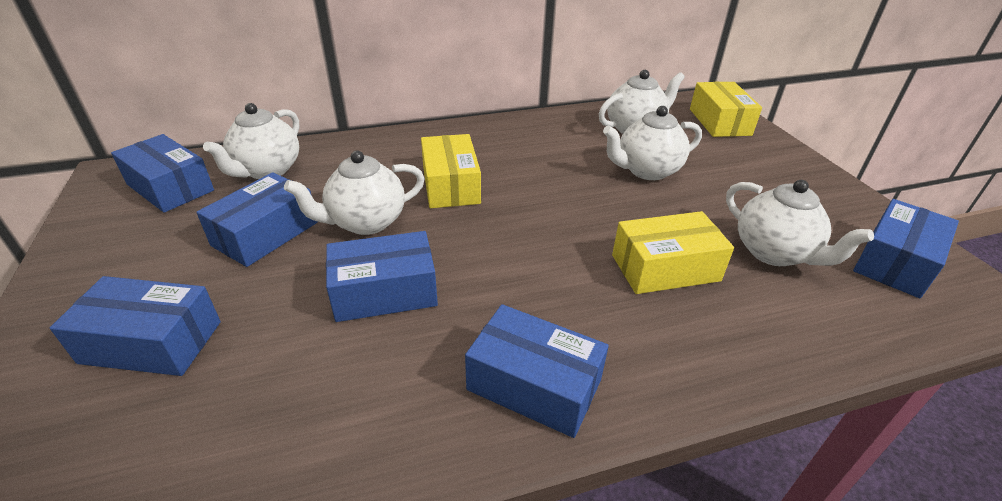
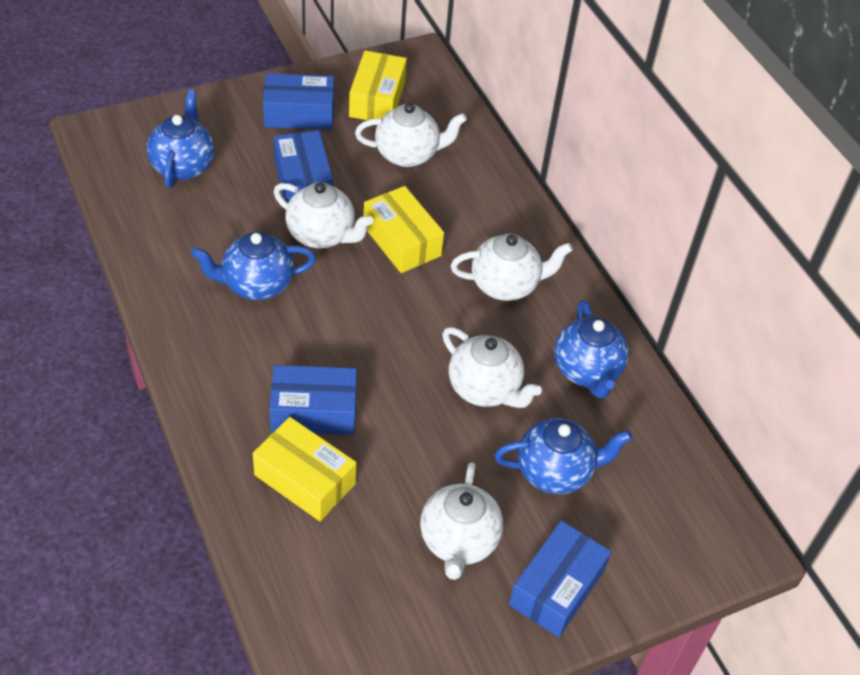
blue box: [50,276,221,376] [111,134,214,213] [196,172,318,267] [326,231,438,322] [465,304,609,438] [853,199,959,298] = 6 -> [263,73,334,130] [269,365,357,435] [274,131,333,203] [509,521,611,637] = 4
blue teapot: none = 0 -> [147,90,215,188] [191,232,316,300] [495,418,632,494] [554,300,629,398] = 4

